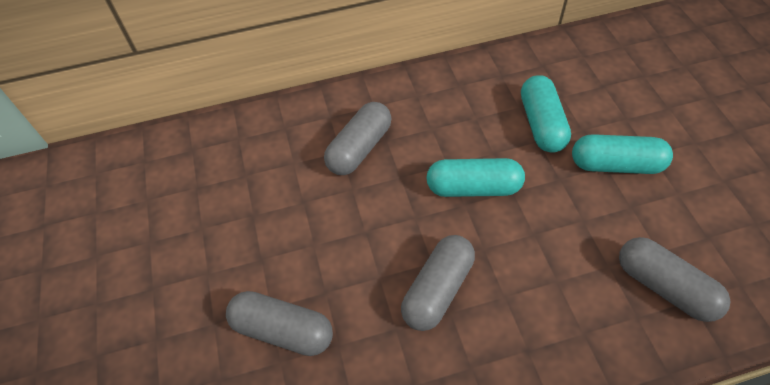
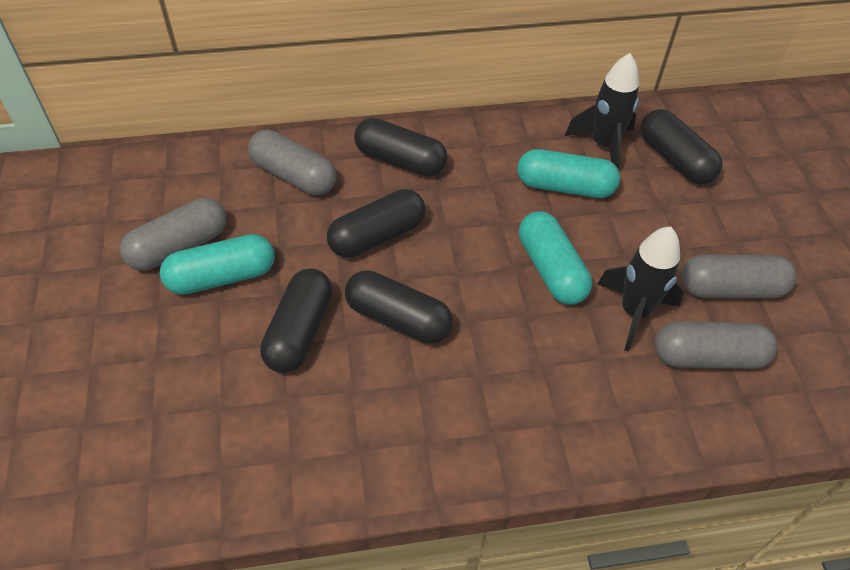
black capsule: none = 0 -> [260,268,332,373] [327,189,426,258] [345,270,453,344] [354,118,448,177] [640,109,722,185] = 5
black rocket: none = 0 -> [565,53,639,168] [597,226,684,351] = 2

